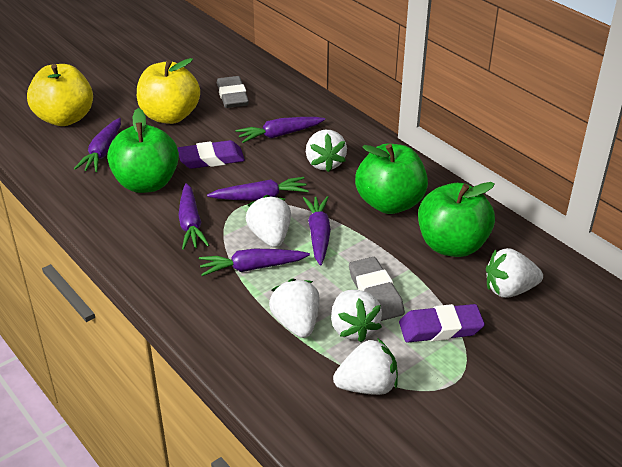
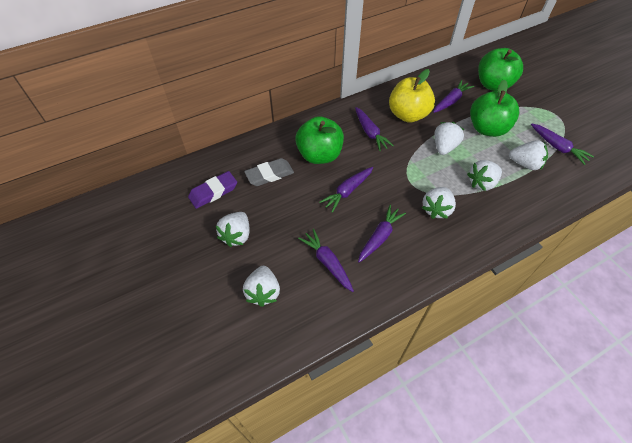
grey eraser: [217,76,249,108] [349,257,405,321] = 2 -> [244,158,294,186] = 1
purple eraser: [177,140,245,169] [399,304,485,343] = 2 -> [188,171,237,209] = 1
yellow apple: [27,64,93,126] [137,58,200,124] = 2 -> [389,69,435,123] = 1

